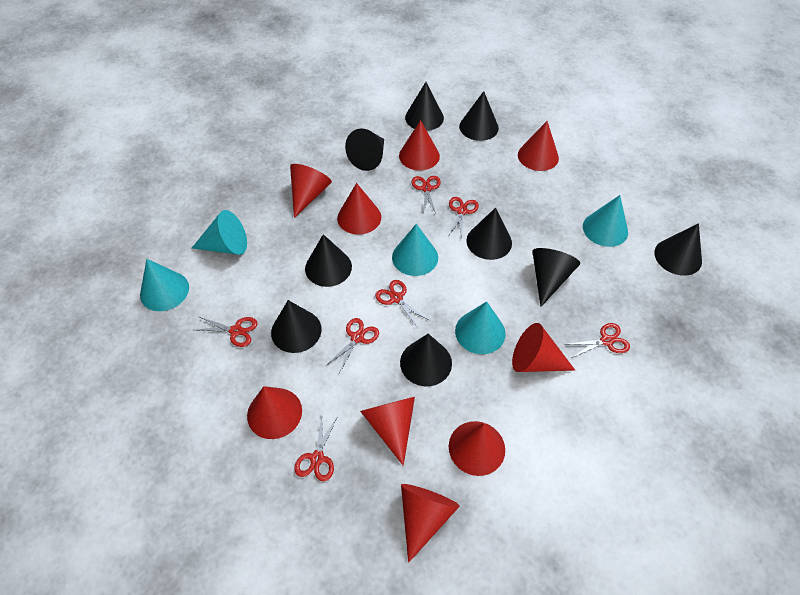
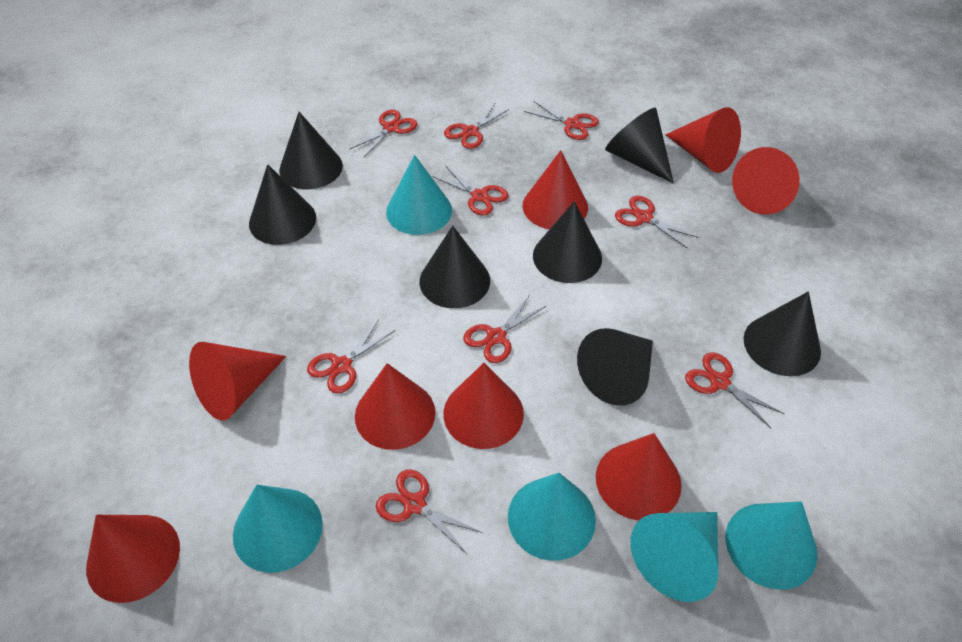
black cone: [271,300,322,353] [305,234,352,287] [345,129,384,171] [400,334,452,386] [405,82,444,131] [459,91,499,141] [466,208,512,260] [532,248,580,307] [654,223,702,275] = 9 -> [249,164,316,245] [279,112,343,189] [419,226,490,308] [533,201,602,283] [577,328,653,406] [605,108,674,184] [744,291,821,376] = 7
red cone: [247,386,302,439] [290,164,332,218] [337,183,381,235] [360,397,415,466] [399,120,440,171] [401,484,460,563] [449,421,505,476] [512,323,575,372] [518,121,559,171] = 9 -> [86,515,180,603] [189,342,286,421] [355,363,435,450] [443,363,524,449] [523,150,588,229] [596,433,682,521] [665,107,741,173] [732,147,800,215] = 8
red scissors: [196,317,258,347] [294,415,338,481] [327,318,379,373] [375,280,429,328] [411,176,441,213] [449,197,479,239] [568,323,630,358] = 7 -> [307,320,395,394] [350,109,417,157] [376,469,483,554] [432,165,509,215] [444,104,509,149] [463,295,546,363] [524,101,599,140] [615,196,698,249] [685,352,785,428] = 9

